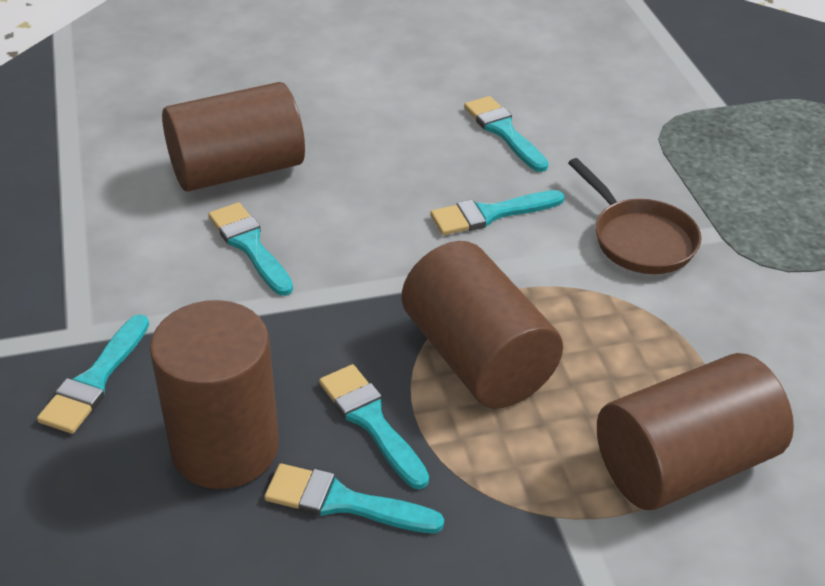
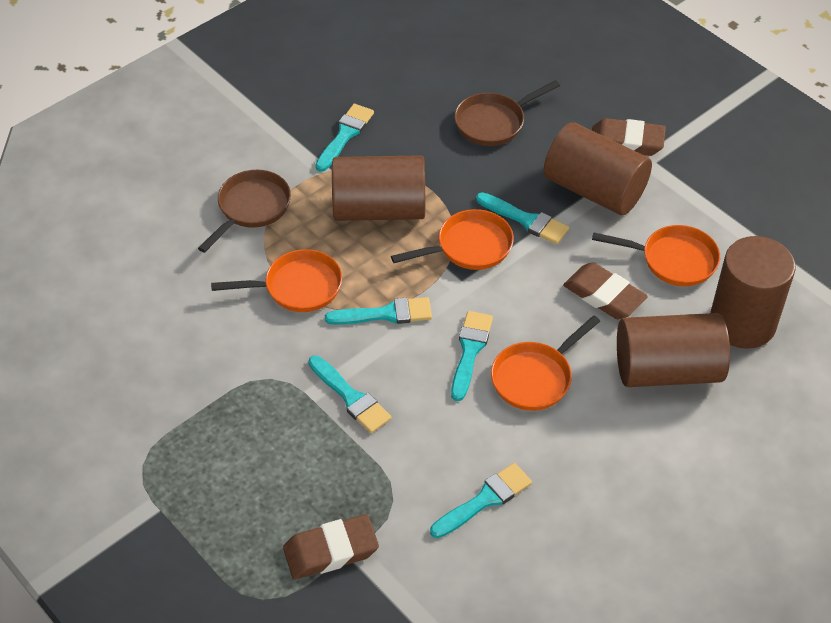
brown eraser: none = 0 -> [283,514,379,580] [563,262,648,319] [592,118,666,156] = 3
brown pan: [568,158,701,274] = 1 -> [198,170,291,253] [454,80,560,146] = 2
orange pan: none = 0 -> [211,249,342,312] [391,209,514,270] [491,316,600,411] [592,225,720,286] = 4

